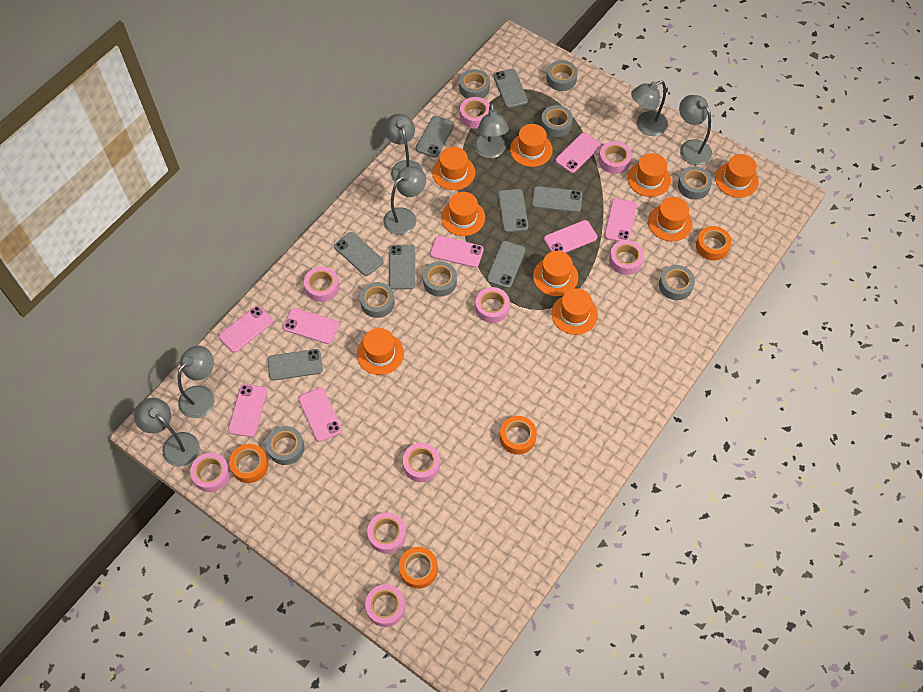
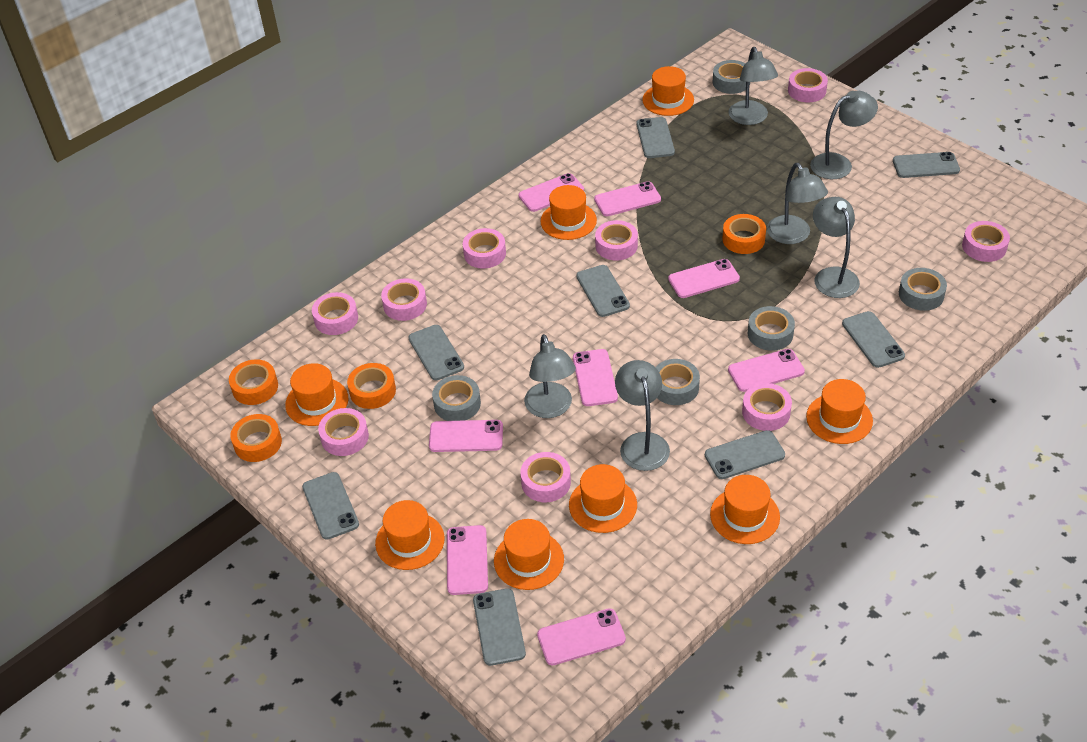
grey lamp: [134,398,200,466] [178,346,214,418] [383,166,426,235] [384,114,423,181] [474,103,509,158] [631,80,668,136] [679,95,712,165] = 7 -> [524,334,576,418] [615,360,670,471] [728,47,778,125] [767,163,828,244] [810,91,878,179] [813,197,860,298] = 6
grey tape: [266,426,305,465] [360,282,395,318] [423,261,457,297] [459,69,490,99] [541,105,573,137] [546,60,578,91] [659,265,695,300] [678,166,712,200] = 8 -> [432,375,481,421] [655,359,700,405] [713,60,750,94] [748,306,795,351] [899,268,947,311] = 5
orange hat: [357,328,404,375] [432,147,475,190] [441,192,485,236] [510,124,553,167] [533,251,579,296] [552,289,598,335] [628,153,671,197] [648,197,692,241] [715,154,759,198] = 9 -> [285,363,349,426] [375,500,444,570] [494,519,564,590] [541,185,597,240] [569,464,637,533] [642,66,694,116] [710,475,780,544] [806,379,873,444] = 8

